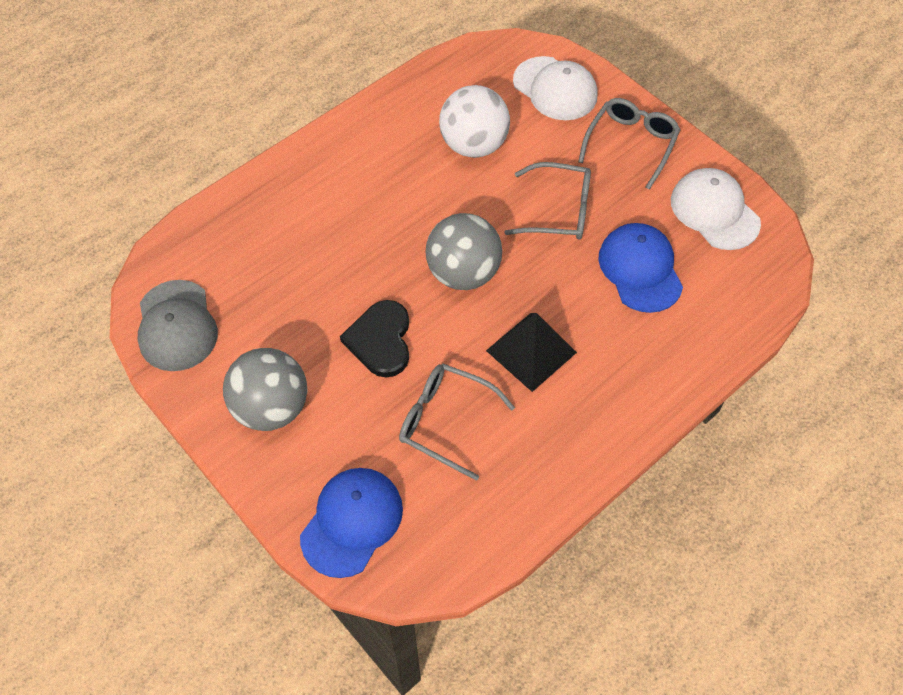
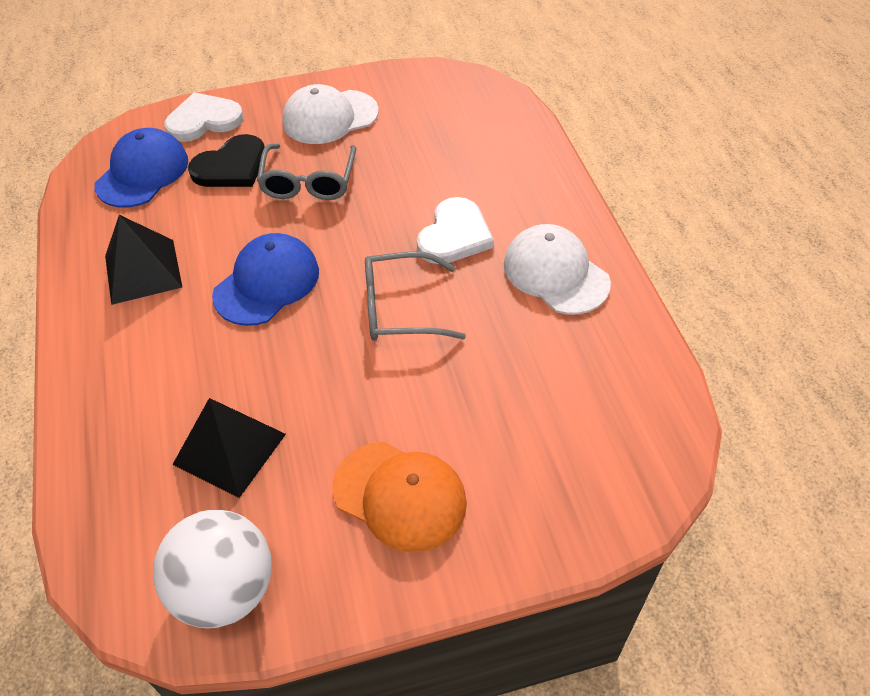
black pyramid: [486,313,577,392] = 1 -> [105,215,182,305] [172,398,286,498] = 2
grey ball: [223,348,307,431] [425,213,502,290] = 2 -> none = 0
grey cap: [137,280,218,371] = 1 -> none = 0
grey glasses: [399,364,515,481] [504,162,591,240] [578,98,680,190] = 3 -> [257,144,356,200] [365,251,466,341] = 2
orange cap: none = 0 -> [332,442,467,553] = 1
white heart: none = 0 -> [165,92,243,142] [417,197,494,264] = 2

